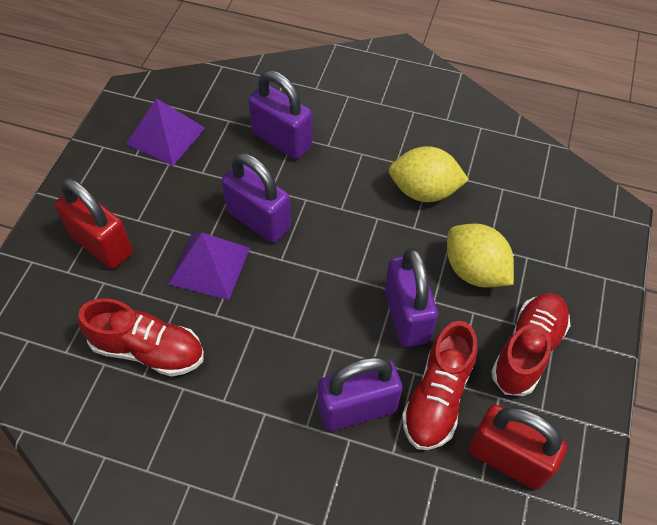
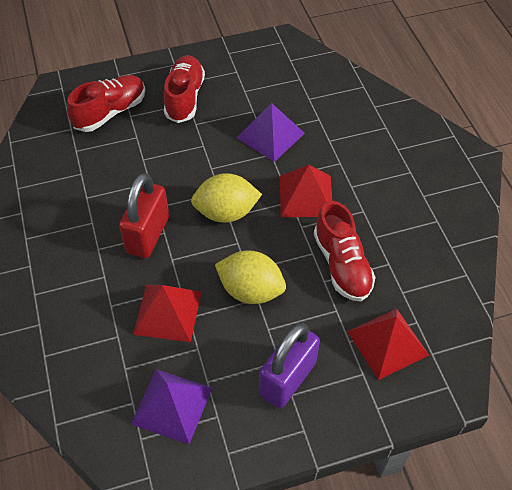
purple padlock: [222,153,291,243] [248,70,312,159] [318,357,403,431] [385,248,438,347] = 4 -> [259,323,320,408] = 1
red padlock: [55,178,133,269] [469,405,567,490] = 2 -> [119,173,169,258] = 1
red pyramid: none = 0 -> [133,285,202,342] [280,165,332,217] [347,308,429,380] = 3

